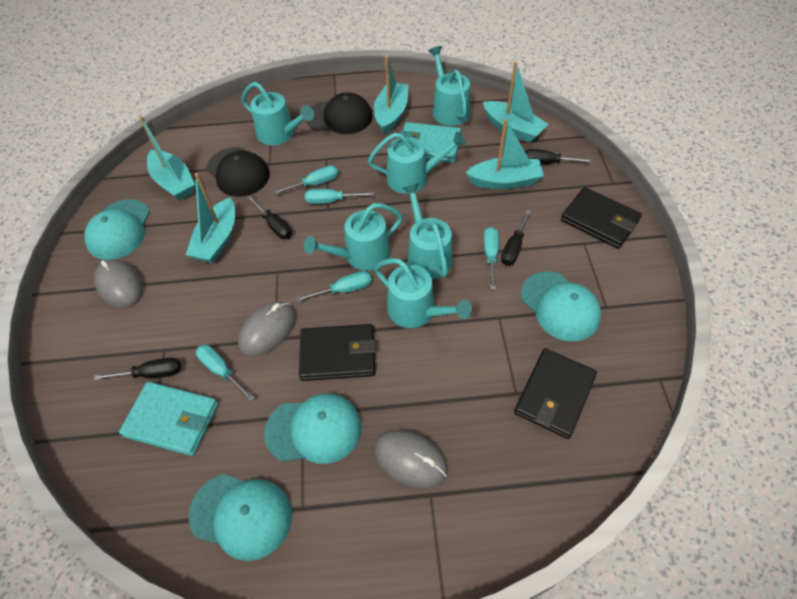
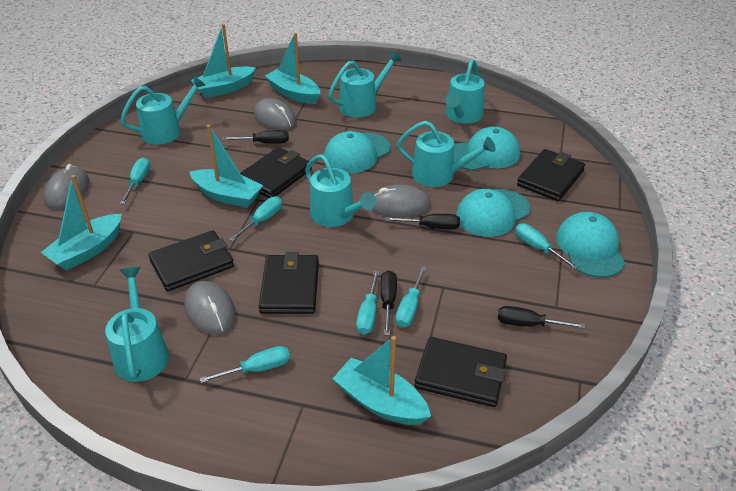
black cap: [206,147,270,197] [306,92,373,134] = 2 -> none = 0
black wallet: [299,324,376,381] [514,348,597,439] [561,187,642,249] = 3 -> [148,230,234,291] [240,147,312,198] [259,252,319,314] [415,337,507,407] [517,149,585,201] = 5
grey mouse: [94,259,143,308] [238,301,296,356] [374,430,448,488] = 3 -> [43,164,90,210] [184,281,236,335] [254,98,296,130] [372,184,431,218] = 4
turquoise screwdriver: [196,345,255,401] [273,166,338,195] [296,271,372,302] [305,189,374,204] [483,227,499,290] = 5 -> [120,158,150,204] [200,346,290,383] [229,196,282,241] [356,271,380,335] [396,266,427,328] [515,223,579,270] = 6
turquoise wallet: [119,382,218,456] [400,122,461,163] = 2 -> none = 0

